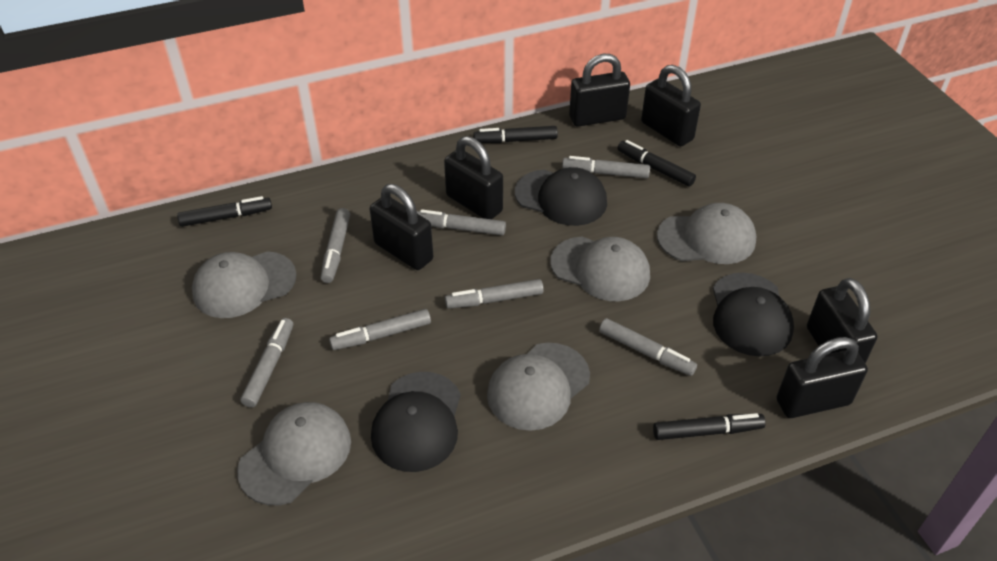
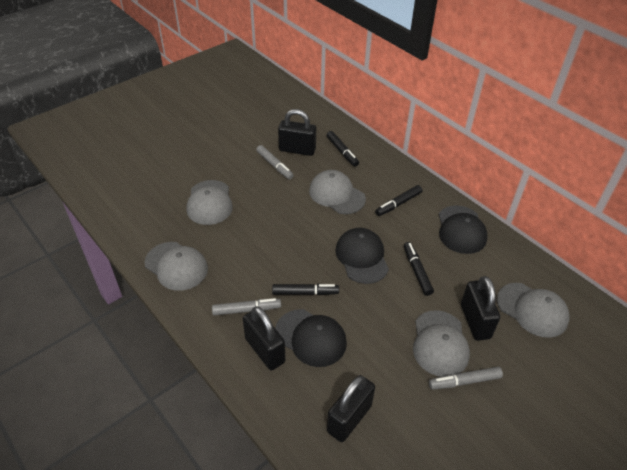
black padlock: [370,184,433,270] [444,136,503,219] [569,54,630,127] [641,65,701,146] [776,337,868,418] [807,278,877,364] = 6 -> [243,306,285,370] [278,109,316,156] [327,375,375,442] [461,276,500,341] = 4
grey marker: [240,318,293,408] [321,208,350,283] [329,309,431,350] [417,209,506,235] [445,279,544,309] [562,156,650,178] [599,318,697,376] = 7 -> [212,298,281,315] [256,145,294,180] [429,367,503,390] = 3

